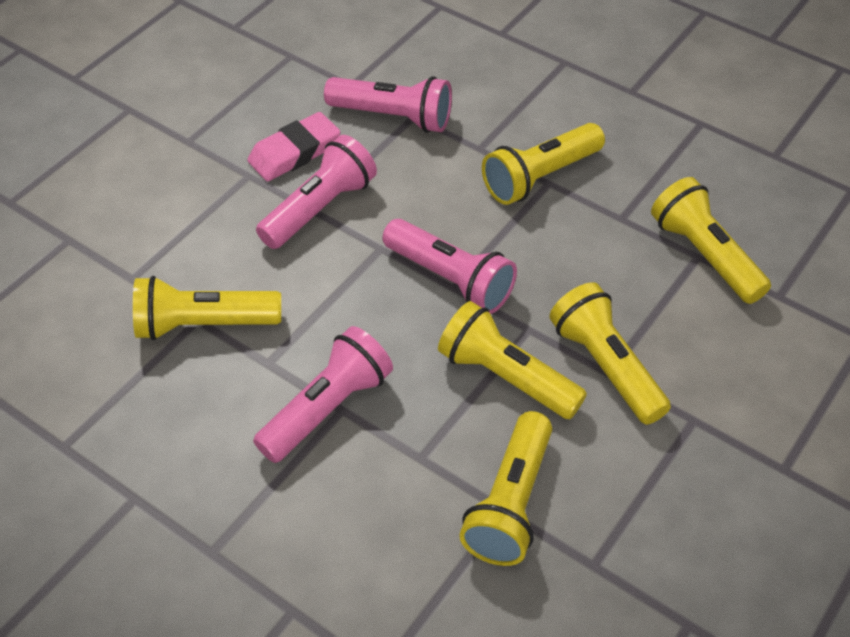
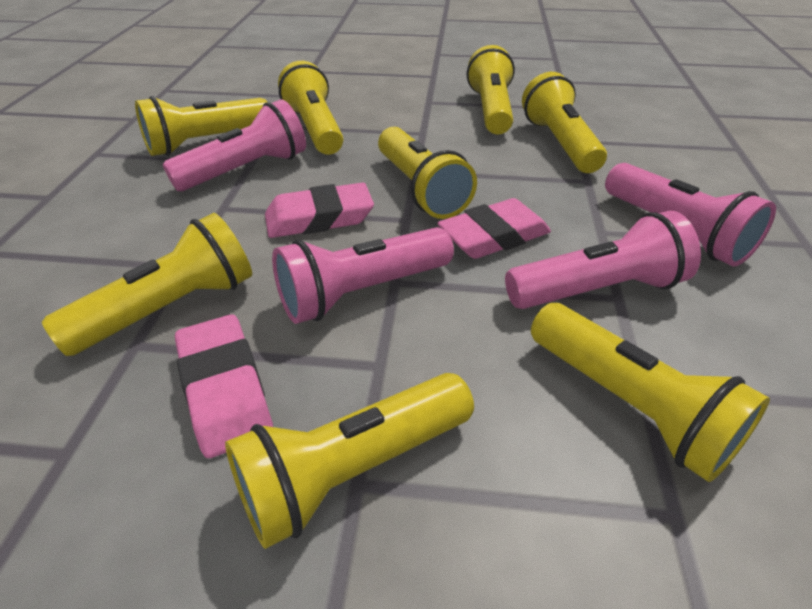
pink eraser: [247,112,340,181] = 1 -> [175,314,273,458] [265,183,374,238] [437,198,551,259] = 3
yellow flashlight: [133,276,281,340] [438,301,587,419] [459,411,552,566] [482,123,605,205] [549,282,671,425] [651,177,771,304] = 6 -> [42,213,252,356] [135,96,267,156] [225,373,474,549] [278,61,343,155] [378,127,477,219] [467,45,515,135] [522,72,607,173] [531,303,770,482] = 8

